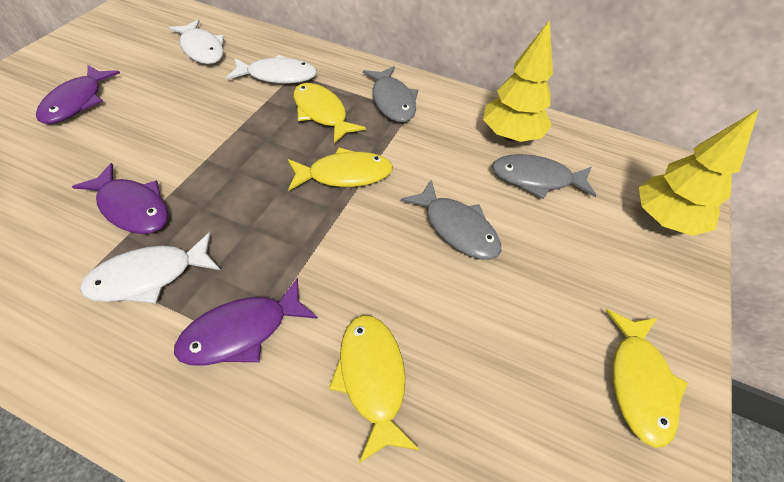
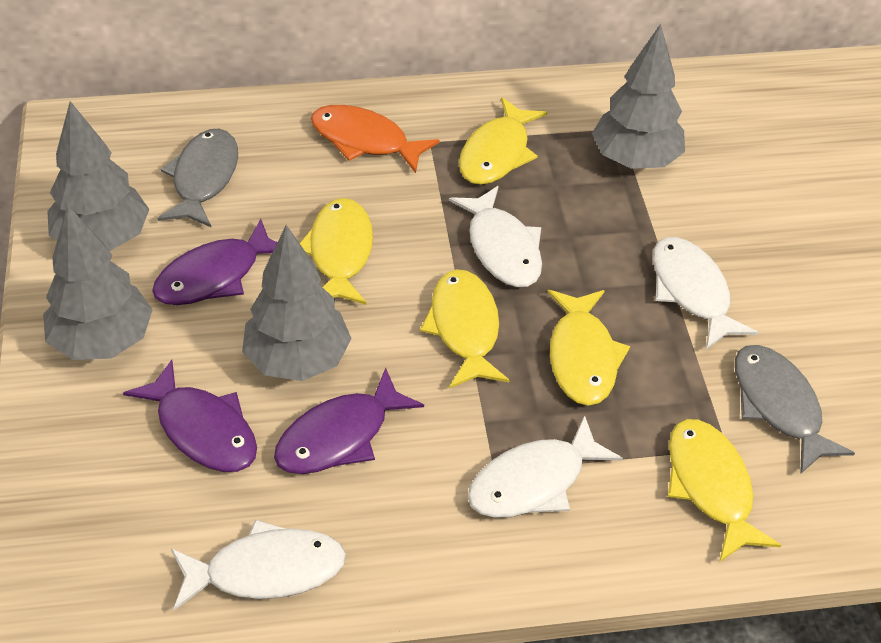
grey fish: [363,66,418,122] [401,180,501,260] [492,154,597,199] = 3 -> [158,129,238,228] [735,345,855,474] = 2
grey tree: none = 0 -> [43,205,152,360] [47,101,149,251] [242,225,352,381] [592,24,685,169] = 4
orange fish: none = 0 -> [311,105,440,173] = 1
white fish: [80,232,220,304] [169,19,224,64] [226,55,317,84] = 3 -> [171,519,346,610] [449,186,542,287] [468,415,623,518] [653,237,758,349] = 4
yellow fish: [288,148,393,191] [293,83,366,144] [329,315,420,463] [605,309,688,448] = 4 -> [300,198,373,305] [420,269,509,388] [459,97,547,185] [547,290,630,406] [668,419,781,562] = 5
yellow tree: [483,20,553,142] [639,109,759,236] = 2 -> none = 0

